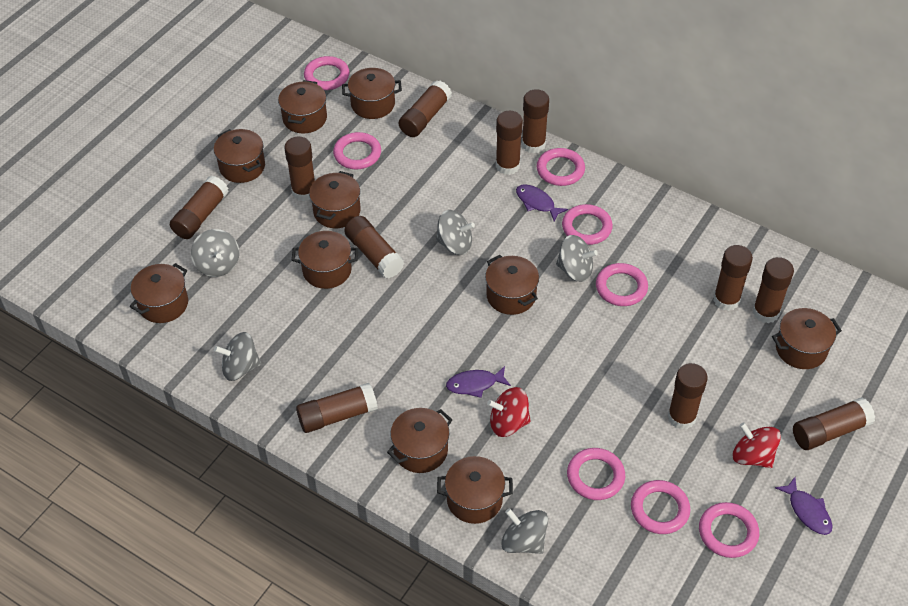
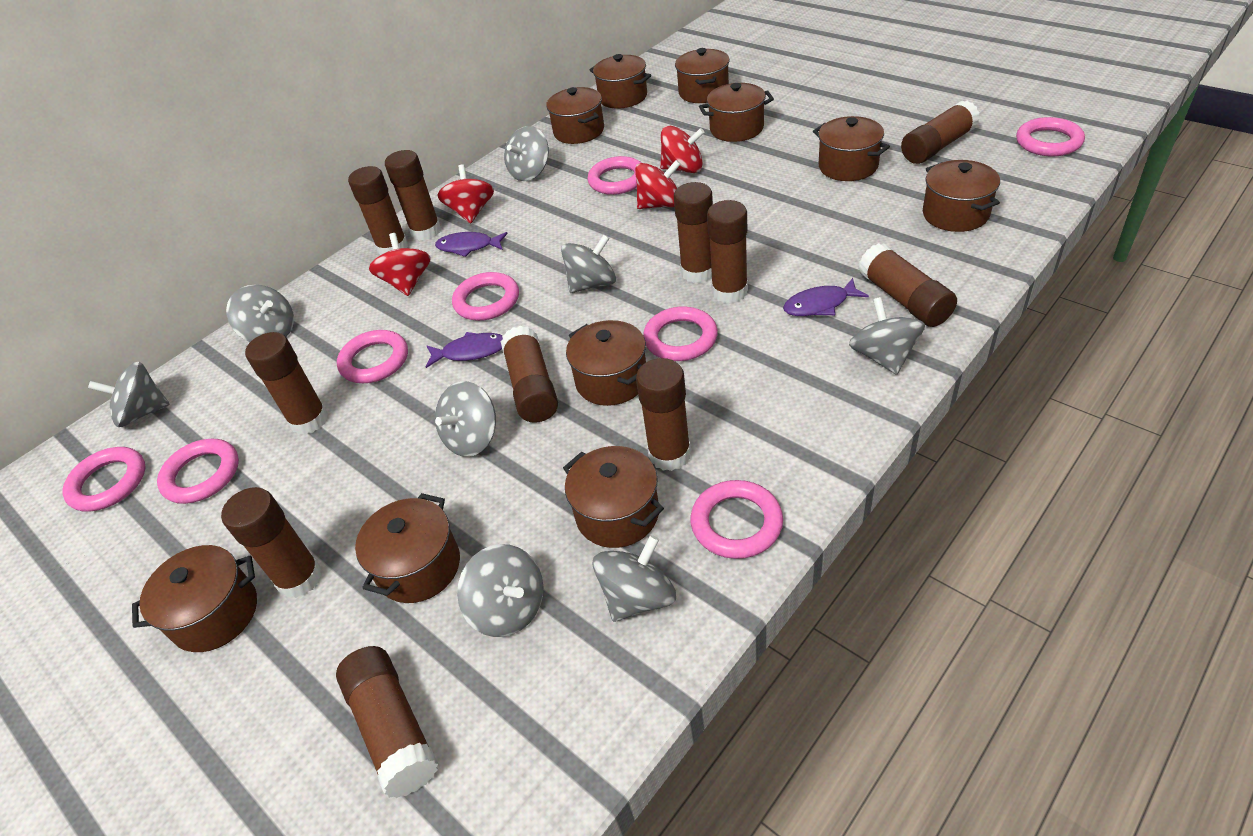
grey spinning top: [191,229,239,277] [214,332,261,381] [436,210,475,255] [501,508,548,554] [556,235,598,282] = 5 -> [88,362,170,427] [226,285,294,342] [435,381,496,457] [457,544,543,637] [504,126,549,181] [561,235,616,293] [592,535,676,622] [849,297,925,375] = 8
red spinning top: [487,387,531,437] [733,422,781,468] = 2 -> [369,233,431,296] [437,165,494,223] [635,160,681,209] [660,126,705,173] = 4

